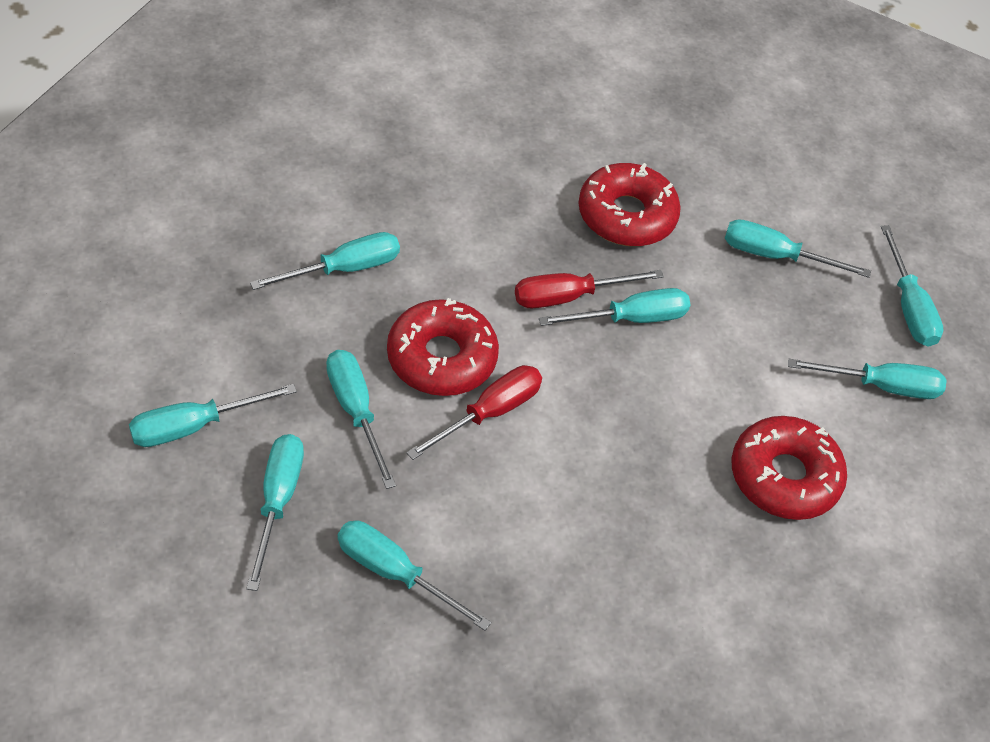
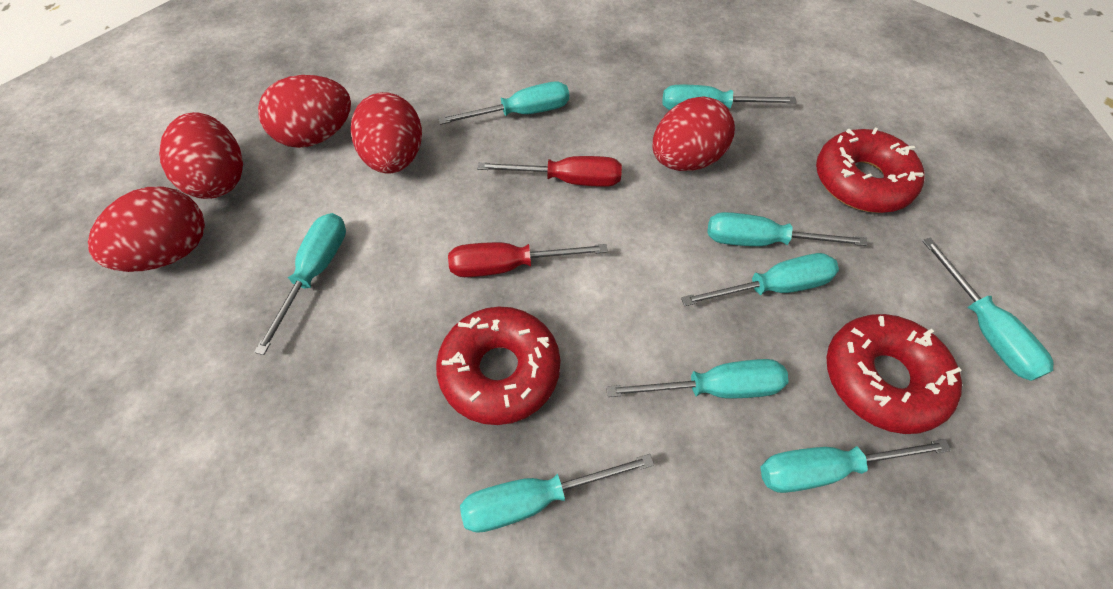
red egg: none = 0 -> [88,186,205,272] [159,112,243,199] [258,75,351,148] [351,92,422,173] [652,96,735,171] = 5

